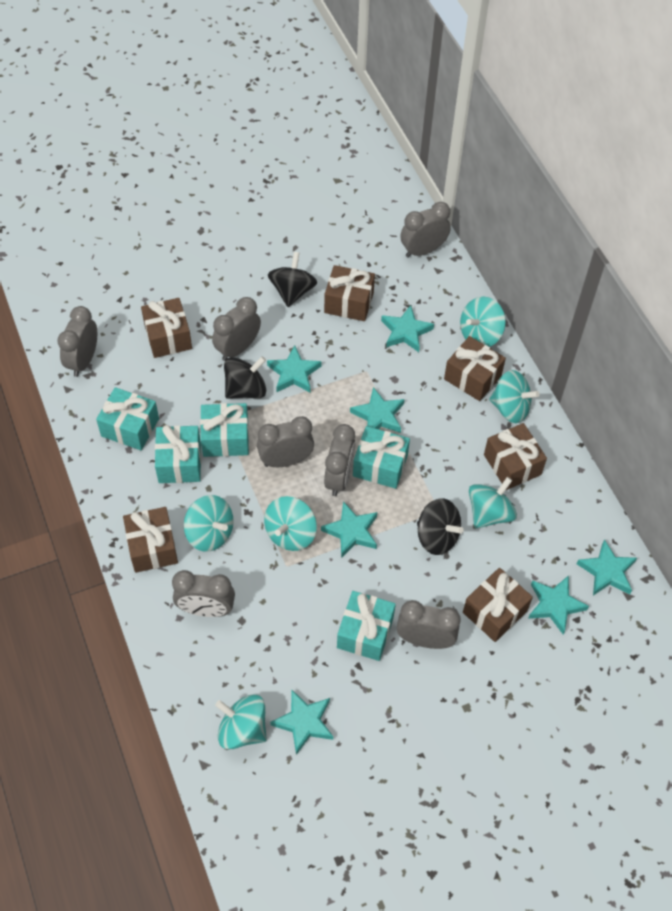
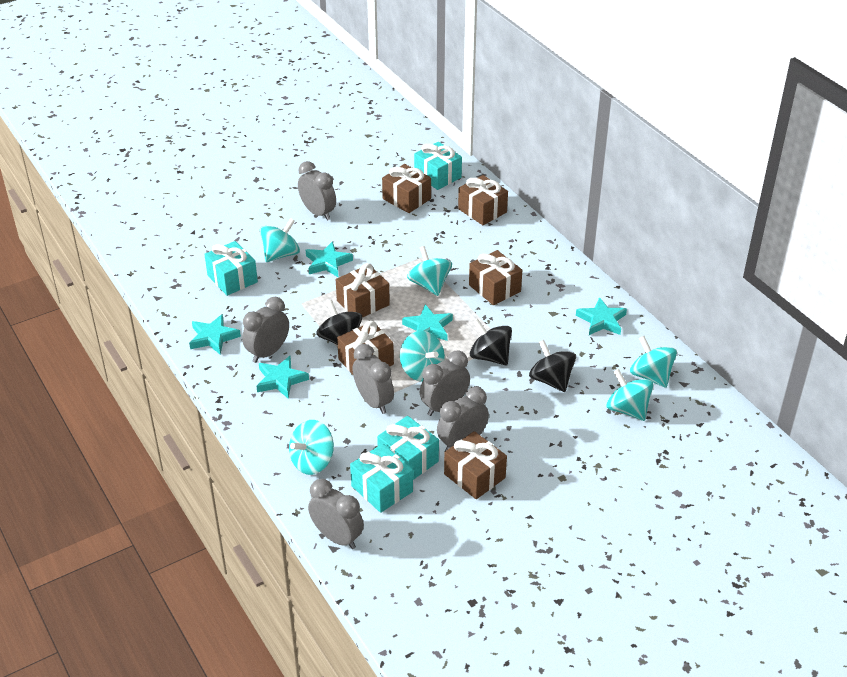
grey clock: [58,306,97,377] [172,570,235,617] [212,297,261,361] [257,416,314,467] [324,424,355,496] [397,600,461,649] [401,202,451,258] = 7 -> [242,297,289,363] [298,161,336,221] [308,479,364,549] [352,344,394,414] [420,351,470,416] [437,387,489,451] = 6
turquoise gift: [96,387,159,450] [155,425,201,483] [200,403,249,457] [337,591,396,661] [353,426,410,489] = 5 -> [204,241,258,296] [350,444,413,513] [377,416,439,480] [414,142,462,190] = 4
turquoise star: [267,345,322,393] [270,690,333,755] [321,501,378,558] [350,387,405,433] [381,305,434,352] [528,575,589,634] [577,539,637,595] = 7 -> [189,314,241,355] [256,356,309,399] [306,241,353,277] [402,304,453,341] [576,297,627,335] = 5

